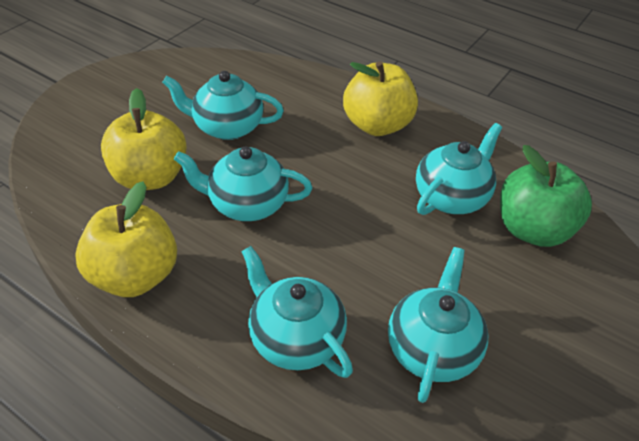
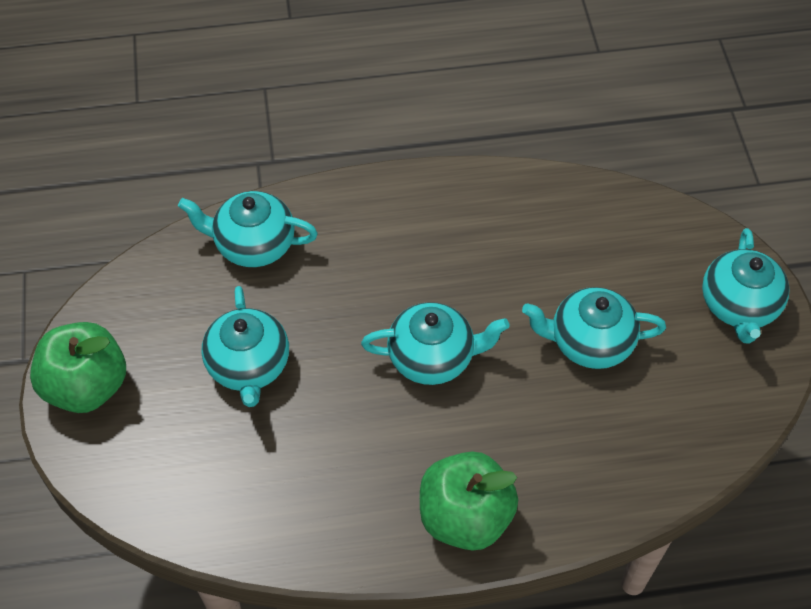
green apple: [500,145,592,247] = 1 -> [30,322,126,413] [420,452,518,551] = 2
yellow apple: [75,182,177,297] [101,88,187,190] [343,61,418,136] = 3 -> none = 0

